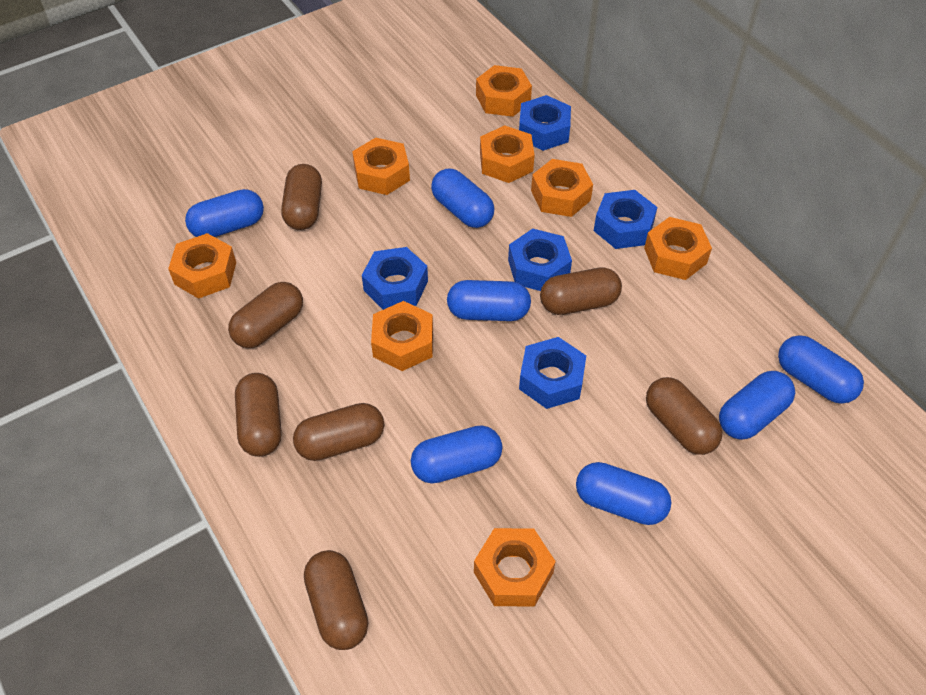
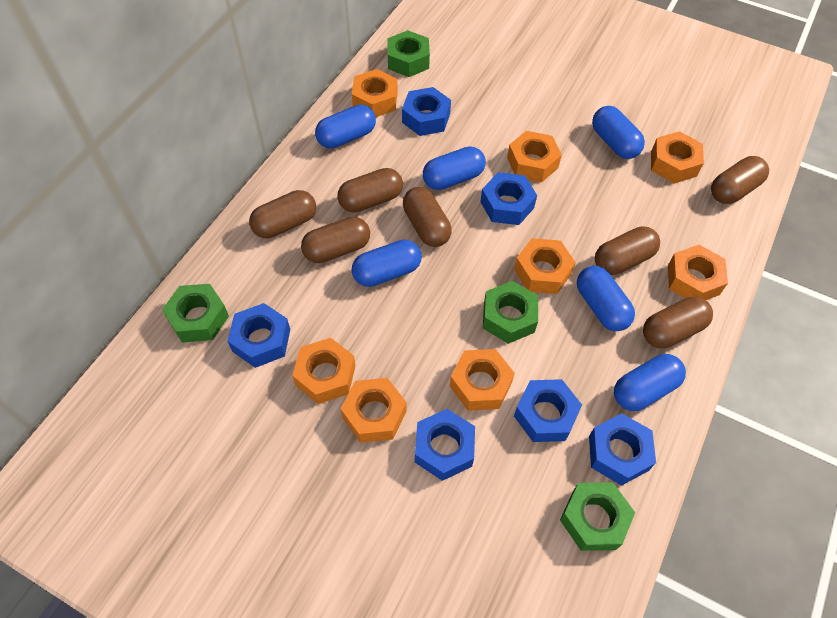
blue capsule: [185,189,264,237] [411,425,502,484] [431,169,494,228] [447,280,531,321] [576,462,672,525] [719,371,795,440] [778,335,864,404] = 7 -> [315,104,376,148] [352,240,422,287] [423,146,486,190] [577,266,635,331] [592,106,645,159] [614,354,686,411] = 6
blue nut: [362,247,428,310] [508,229,572,291] [519,95,571,151] [519,337,586,409] [594,190,657,249] = 5 -> [227,303,290,368] [402,87,451,136] [415,409,475,481] [480,172,537,225] [514,379,582,442] [589,413,656,486] = 6
green nut: none = 0 -> [162,284,229,343] [387,30,430,77] [483,281,538,344] [560,482,635,551] = 4

